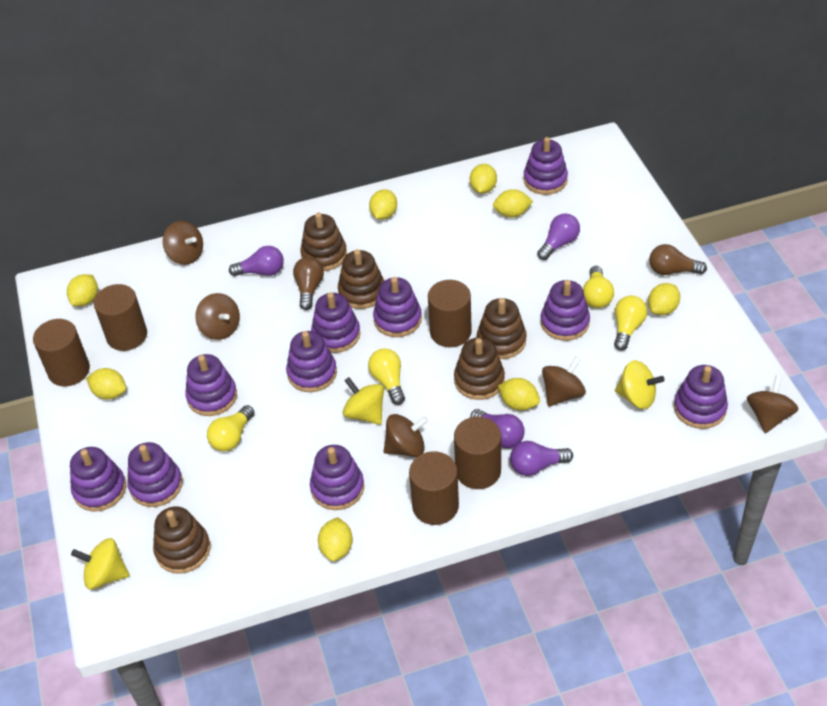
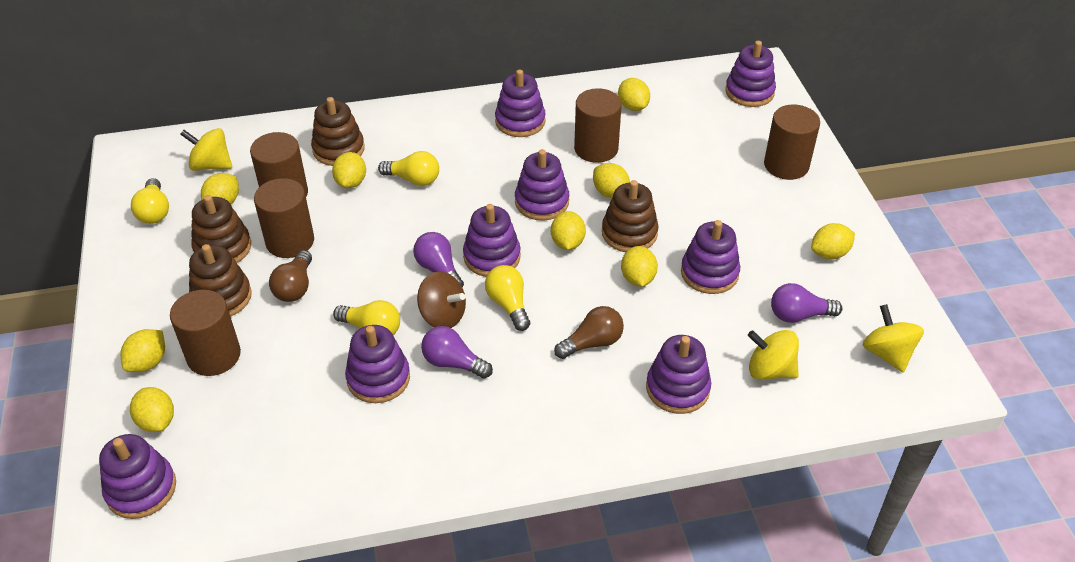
brown spinning top: [163,221,203,265] [195,293,240,340] [383,414,428,457] [542,356,586,406] [747,375,798,433] = 5 -> [417,271,466,328] = 1
brown stacking toy: [153,506,211,574] [300,213,347,271] [338,249,384,309] [454,338,505,400] [477,298,526,359] = 5 -> [189,244,252,316] [191,195,251,263] [311,97,365,166] [602,180,659,252] = 4
purple light bulb: [229,246,284,276] [470,409,524,448] [510,441,573,476] [537,213,580,260] = 4 -> [413,232,464,288] [421,326,493,379] [771,283,842,323] = 3
purple stacking toy: [70,447,126,511] [128,442,183,507] [185,354,237,416] [286,331,337,392] [310,445,364,510] [311,292,360,353] [373,277,422,337] [524,137,568,195] [540,280,590,341] [674,365,728,429] = 10 -> [99,434,176,519] [345,325,410,403] [463,204,521,277] [495,69,546,137] [515,149,569,221] [646,335,711,414] [681,220,740,294] [725,41,776,107] = 8
yellow lemon: [67,274,98,306] [86,368,126,399] [318,517,353,561] [369,189,397,220] [470,164,497,194] [493,189,533,218] [498,378,540,411] [648,283,680,315] = 8 -> [120,329,165,372] [130,387,174,432] [201,173,239,204] [332,152,366,188] [551,211,586,250] [593,163,630,198] [618,78,650,111] [621,246,658,287] [811,223,855,259] = 9

